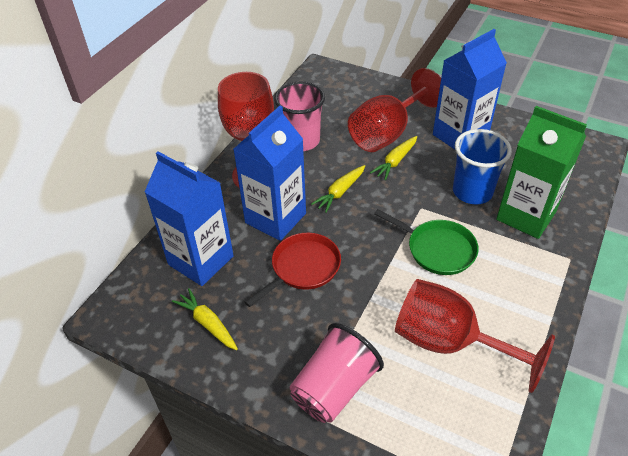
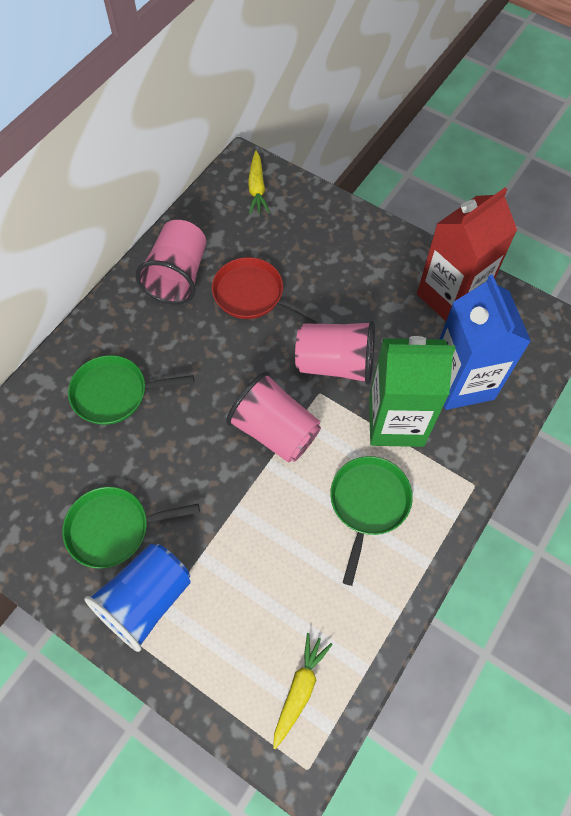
blue carton: [145,151,234,286] [233,105,306,241] [433,29,507,149] = 3 -> [439,274,531,410] = 1
green pan: [374,209,479,275] = 1 -> [62,487,200,569] [68,355,194,425] [330,456,413,586] = 3
pink cup: [274,81,325,151] [290,323,384,423] = 2 -> [136,220,206,305] [226,371,321,463] [295,320,375,385] = 3
red carton: none = 0 -> [417,188,517,321] = 1
red goblet: [218,72,274,188] [348,68,441,152] [395,279,555,393] = 3 -> none = 0
yellow carrot: [172,288,238,350] [311,165,365,213] [370,136,417,180] = 3 -> [248,151,270,214] [273,633,333,749] = 2

